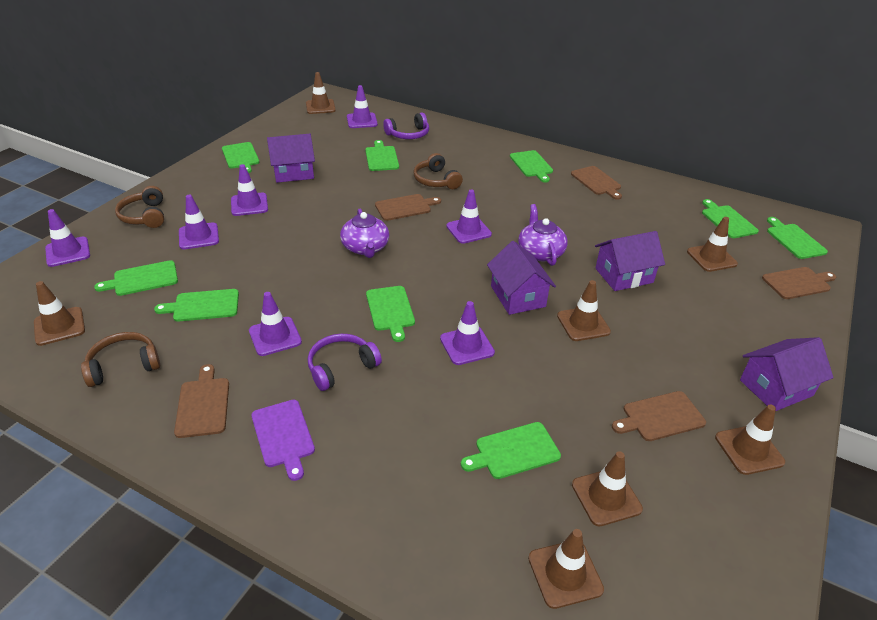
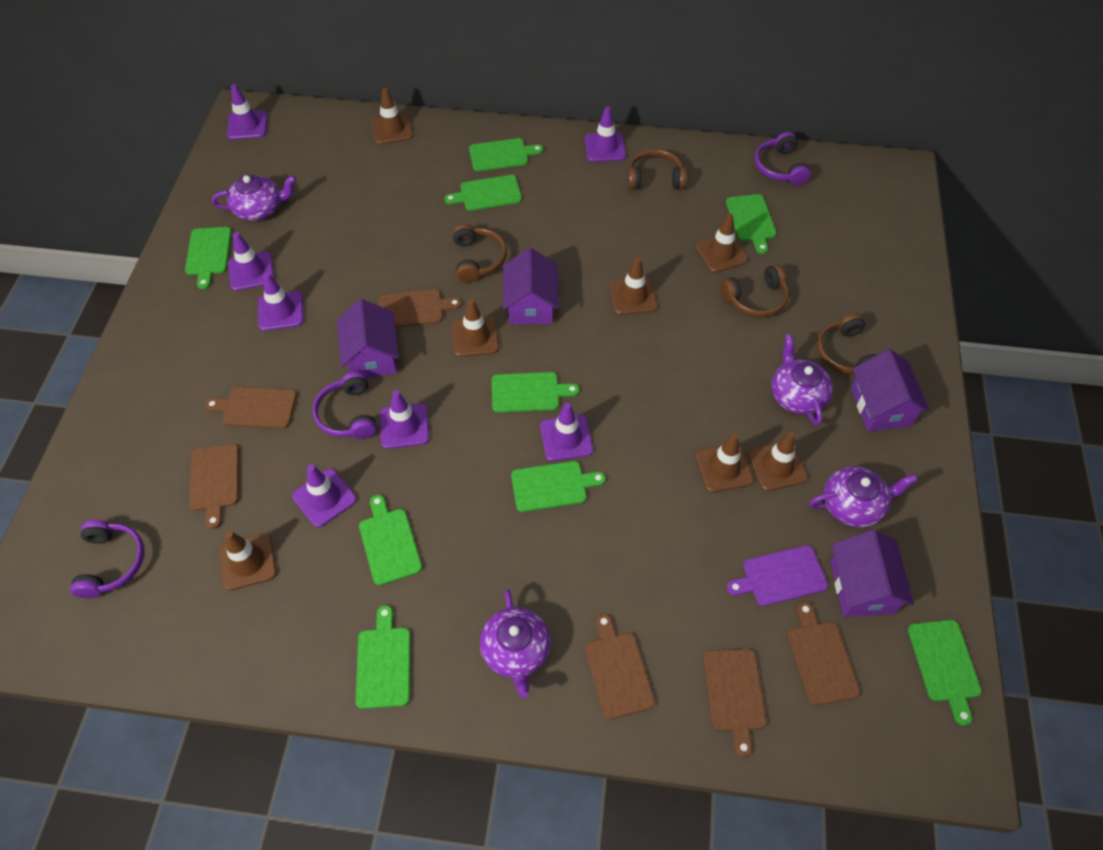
brown cutting board: [174,364,229,438] [375,194,441,221] [571,166,622,200] [612,391,706,441] [762,267,836,299] = 5 -> [189,444,239,529] [205,387,297,429] [378,289,462,328] [585,614,655,720] [703,649,767,758] [787,602,860,706] = 6
brown headphones: [81,332,160,387] [115,186,164,228] [413,153,463,189] = 3 -> [453,224,507,283] [627,149,687,190] [720,264,789,317] [817,313,876,374] = 4
purple headphones: [308,334,382,391] [383,113,429,139] = 2 -> [70,520,144,598] [313,371,377,439] [754,132,811,185] = 3
purple teapot: [340,209,389,258] [518,204,568,266] = 2 -> [212,175,297,221] [480,589,551,698] [771,334,833,426] [809,466,918,528] = 4

